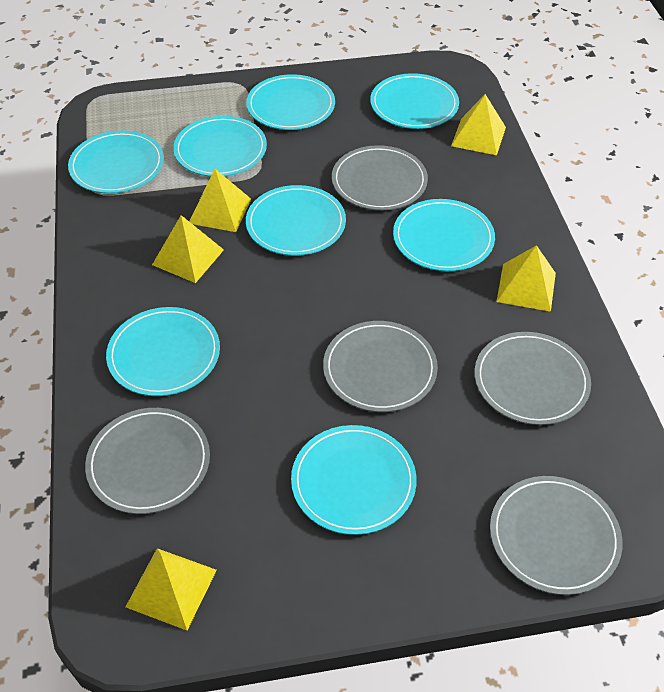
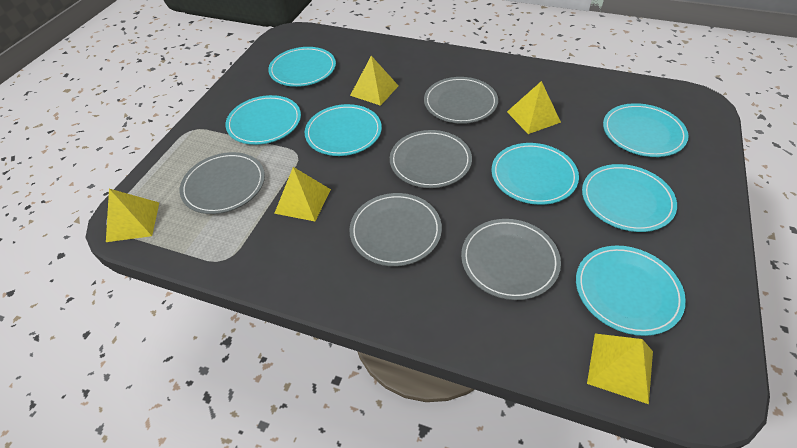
turquoise plate: [68,131,164,194] [106,307,220,396] [173,116,267,177] [246,74,335,130] [246,185,346,256] [291,425,417,535] [370,73,459,129] [393,199,495,271] = 8 -> [225,95,301,145] [268,47,336,87] [305,104,382,156] [491,143,579,205] [576,246,686,336] [582,164,677,232] [603,103,688,157] = 7

